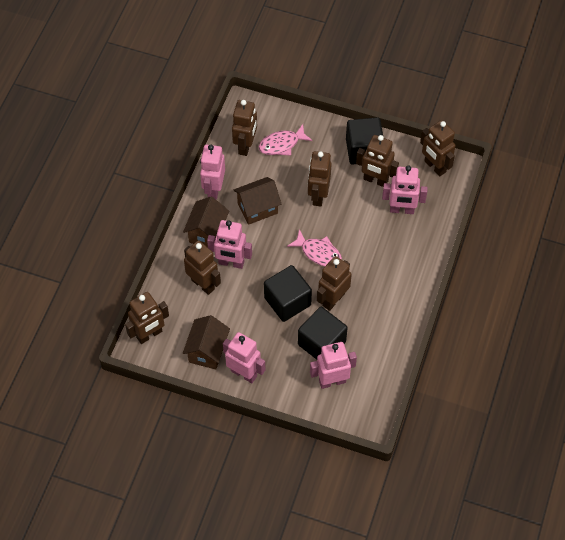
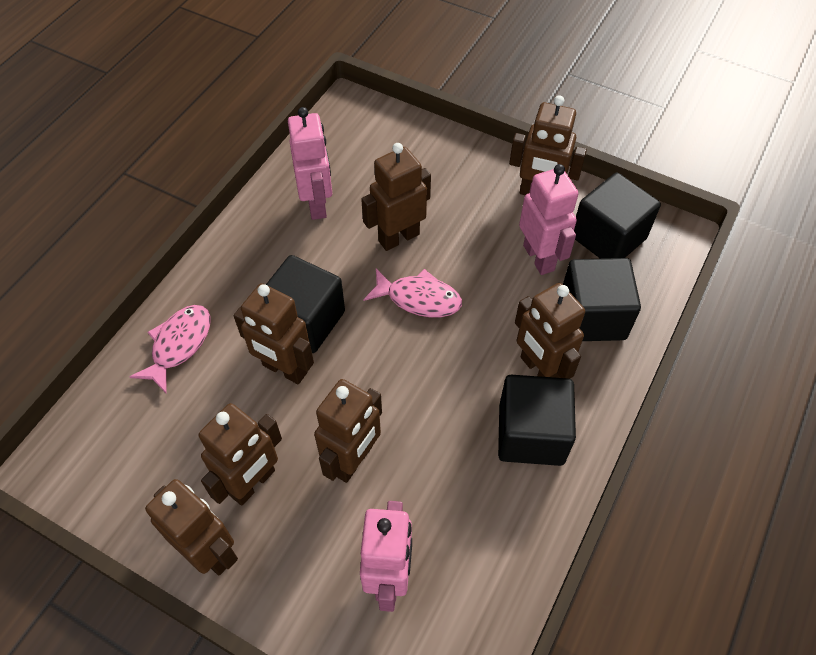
black cube: [264,265,312,322] [298,307,348,360] [346,117,383,165] = 3 -> [266,255,345,353] [498,375,576,466] [563,258,641,341] [574,173,661,259] = 4
brown house: [183,197,229,247] [183,315,230,370] [234,177,281,225] = 3 -> none = 0
pink robot: [200,144,225,200] [207,220,252,269] [223,332,265,383] [310,342,357,389] [382,165,428,214] = 5 -> [288,107,332,220] [360,501,412,612] [519,164,579,275] = 3

